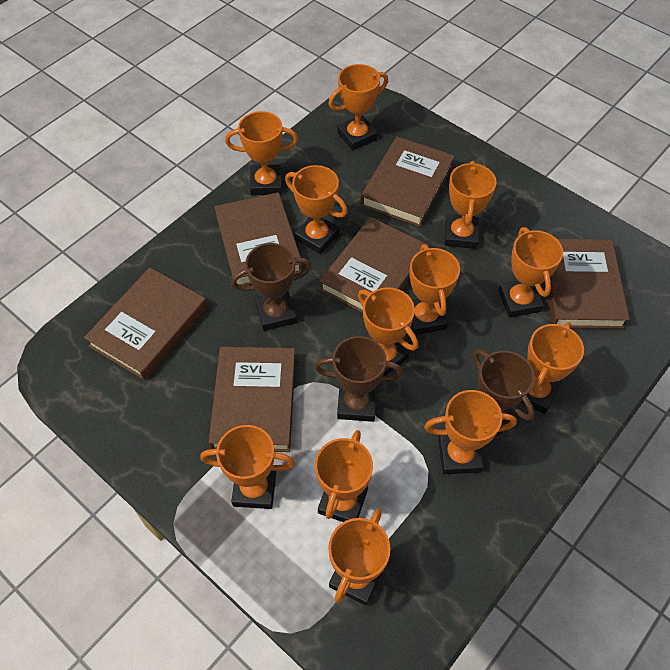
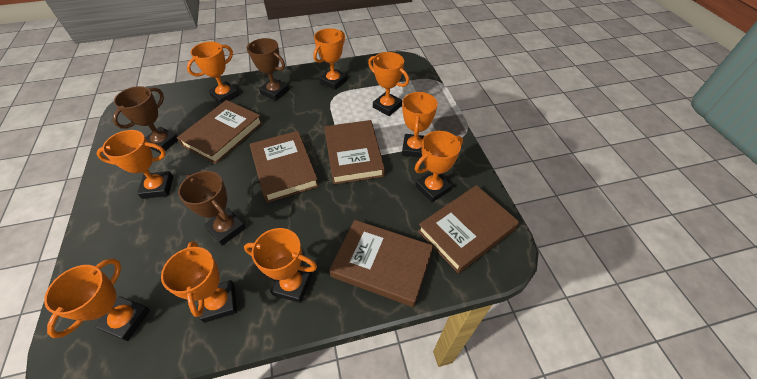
brown book: [84,267,208,380] [209,347,296,452] [214,192,303,286] [320,217,429,313] [360,137,455,227] [547,239,630,329] = 6 -> [177,100,263,164] [250,131,319,203] [324,120,385,184] [329,220,433,307] [418,185,519,273] = 5
orange trophy: [200,425,295,509] [225,111,298,195] [285,165,348,254] [315,430,373,522] [328,64,388,150] [328,509,390,606] [358,287,418,376] [409,244,460,335] [424,390,517,474] [444,161,497,249] [498,227,563,318] [521,322,584,414] = 12 -> [44,258,150,341] [96,130,173,199] [161,241,237,323] [187,42,239,104] [244,228,317,303] [314,28,347,90] [368,52,409,116] [402,91,438,158] [415,131,463,202] = 9

